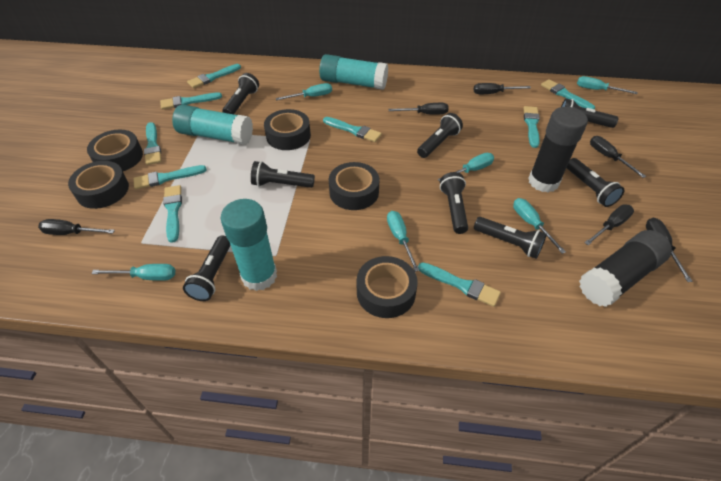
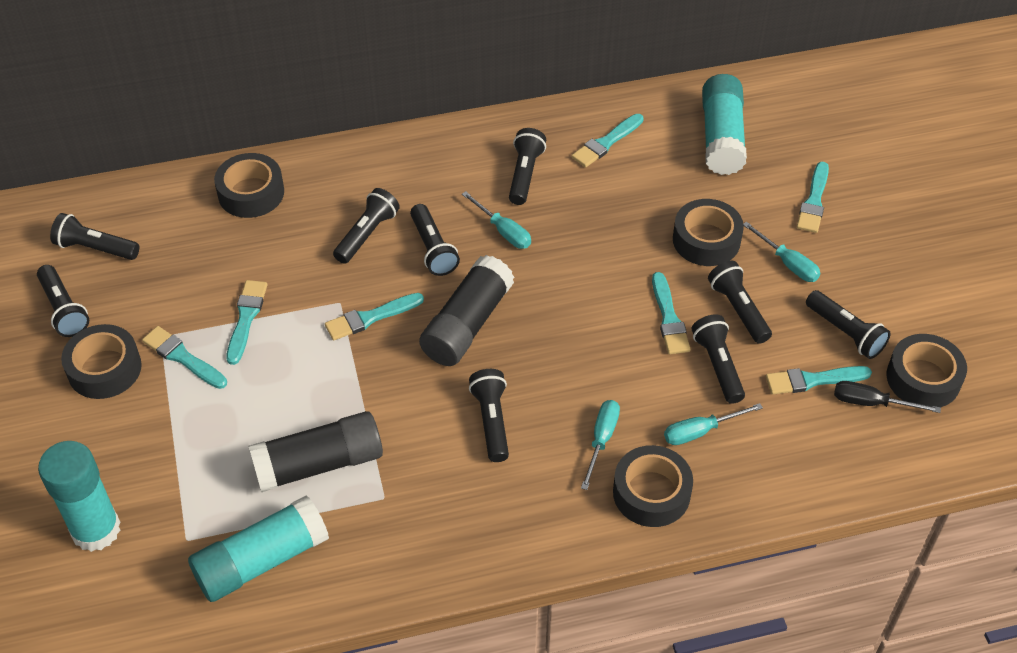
black flashlight: [183,236,231,301] [223,73,259,114] [251,161,315,188] [417,113,463,158] [440,172,468,234] [474,217,547,259] [561,98,618,128] [567,158,624,207] = 8 -> [37,265,89,337] [50,213,139,260] [333,188,400,264] [410,204,460,276] [469,369,509,462] [509,128,546,205] [691,315,745,404] [708,261,772,344] [806,290,891,359] = 9
black screwdriver: [38,219,115,235] [388,103,449,115] [474,83,531,94] [584,204,634,245] [590,136,646,178] [646,218,693,282] = 6 -> [834,381,941,413] = 1
turquoise brush: [133,165,207,189] [144,122,161,165] [160,92,222,110] [163,185,182,243] [187,64,241,88] [323,117,382,142] [418,262,501,307] [523,106,540,148] [541,79,595,109] = 9 -> [142,326,227,389] [227,280,268,365] [325,293,424,340] [571,114,644,167] [652,272,691,354] [766,366,872,395] [797,162,829,233] = 7
turquoise screwdriver: [91,264,175,281] [276,83,332,100] [387,211,420,272] [438,153,494,181] [513,198,566,254] [577,76,637,94] = 6 -> [462,191,531,249] [581,400,620,490] [664,403,763,445] [743,222,820,282] = 4

